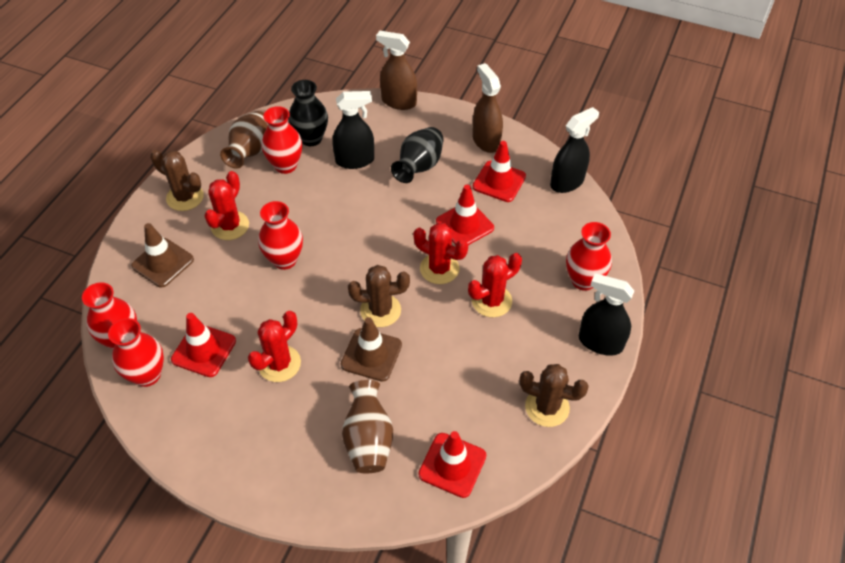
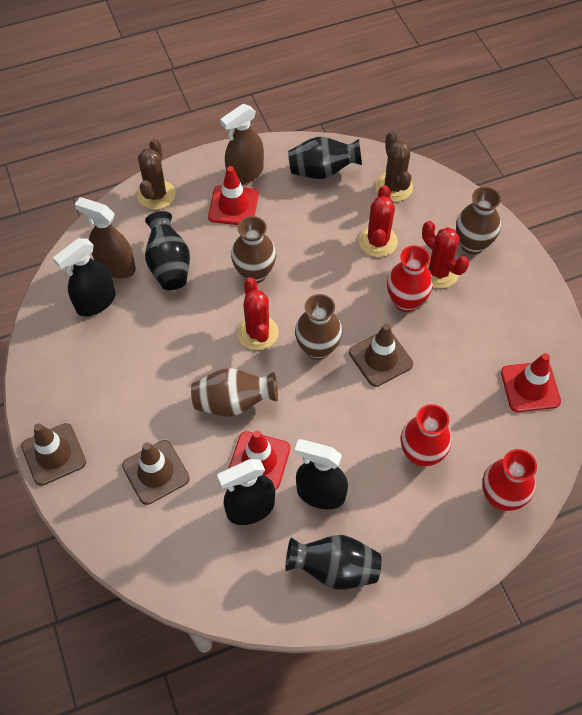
black vase: [289,80,328,146] [391,127,444,183] = 2 -> [145,211,190,290] [286,535,381,589] [288,137,362,179] = 3
brown cactus: [150,150,204,211] [348,265,410,327] [519,364,589,427] = 3 -> [137,139,175,210] [375,131,413,202] = 2
brown traffic cone: [131,223,194,287] [341,317,402,382] = 2 -> [21,423,86,486] [122,440,190,505] [349,324,413,387] = 3
brown vase: [220,111,268,169] [342,380,393,473] = 2 -> [191,368,278,416] [231,216,276,283] [295,294,342,360] [456,187,501,254] = 4
red cactus: [205,171,249,240] [248,311,301,382] [413,223,468,284] [468,253,522,317] = 4 -> [237,277,279,350] [359,185,398,257] [422,221,469,288] = 3
red traffic cone: [171,313,236,377] [418,431,486,498] [436,185,494,245] [472,141,526,202] = 4 -> [208,166,259,225] [228,430,290,490] [501,353,561,412] = 3
red vase: [82,282,137,349] [108,318,164,387] [258,201,303,270] [262,106,302,174] [566,222,612,291] = 5 -> [387,245,433,312] [401,404,452,467] [482,449,537,511] = 3

